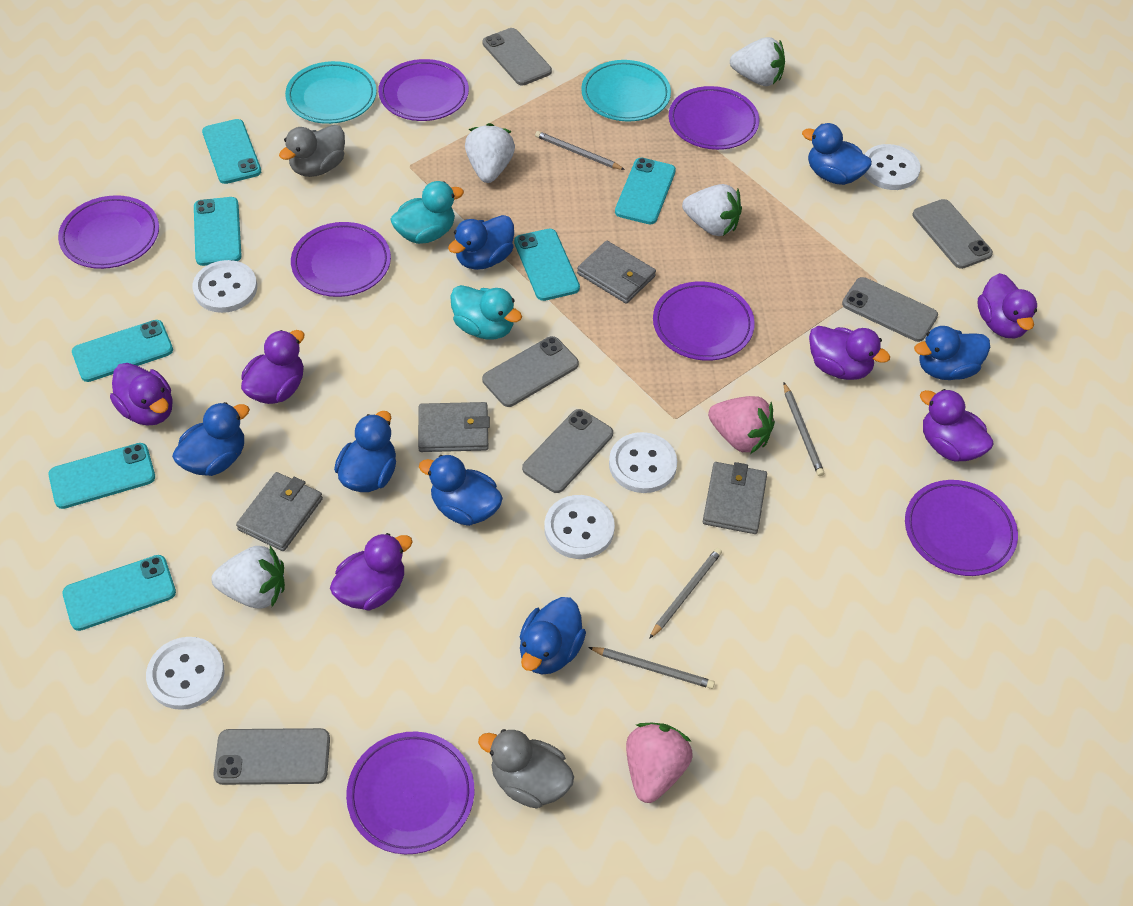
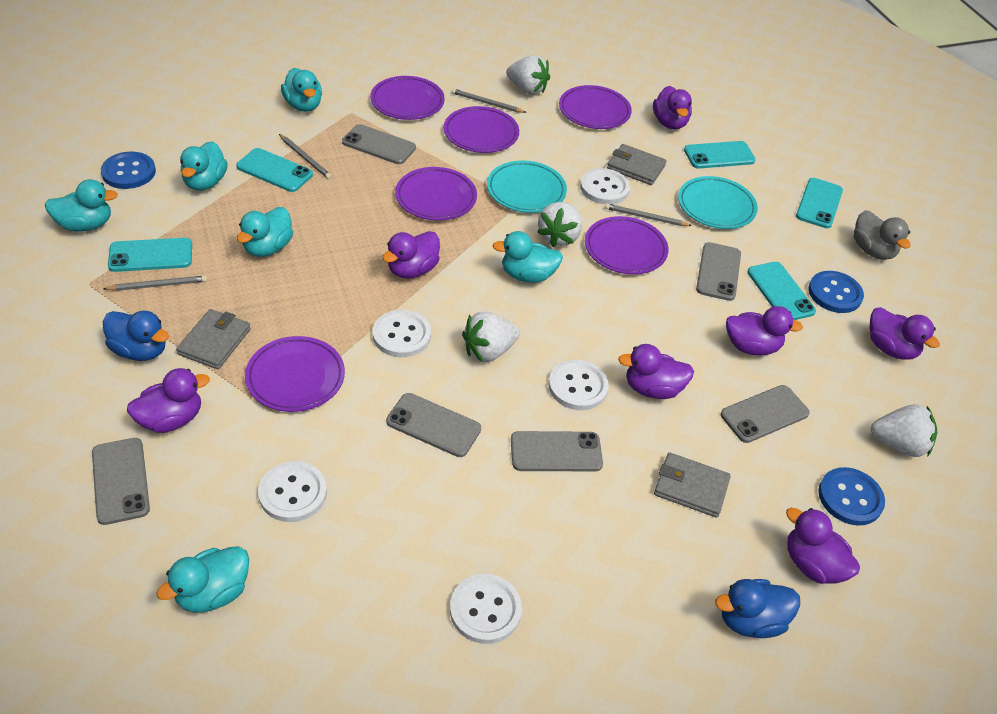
blue button: none = 0 -> [101,152,156,189] [808,271,864,313] [818,467,885,525] = 3
blue duck: [172,402,250,476] [334,411,396,492] [419,455,503,526] [448,215,514,270] [520,597,586,675] [802,123,872,185] [914,326,990,380] = 7 -> [103,311,169,361] [715,579,800,638] = 2
grey duck: [279,125,345,177] [478,729,574,808] = 2 -> [853,210,911,260] = 1
grey wallet: [236,472,323,551] [418,402,490,452] [577,241,656,304] [703,462,767,534] = 4 -> [176,309,251,369] [607,144,667,185] [654,452,731,518] = 3
pink strawberry: [626,723,693,803] [708,396,775,454] = 2 -> none = 0
purple duck: [110,363,173,426] [241,330,304,404] [330,533,413,611] [809,326,890,380] [920,389,994,461] [977,273,1037,338] = 6 -> [127,368,210,433] [383,231,440,279] [618,344,694,399] [653,86,692,130] [726,306,803,356] [786,508,860,584] [869,307,940,360] = 7
purple plate: [58,195,159,269] [291,222,391,297] [346,732,474,854] [378,59,469,121] [653,281,755,361] [669,86,759,150] [905,480,1018,576] = 7 -> [245,336,345,412] [370,76,445,120] [395,167,477,220] [444,106,519,153] [559,85,632,129] [585,216,668,274] = 6
turquoise duck: [390,181,464,244] [450,285,522,340] = 2 -> [45,179,118,232] [156,546,249,613] [180,141,228,191] [237,207,293,257] [281,68,322,112] [493,231,563,283] = 6
turquoise phone: [49,443,155,509] [62,555,176,631] [72,320,173,382] [194,197,242,266] [202,119,261,184] [514,229,580,301] [615,158,676,224] = 7 -> [108,238,192,272] [236,148,313,192] [684,141,756,169] [747,262,816,320] [796,178,843,228] = 5

